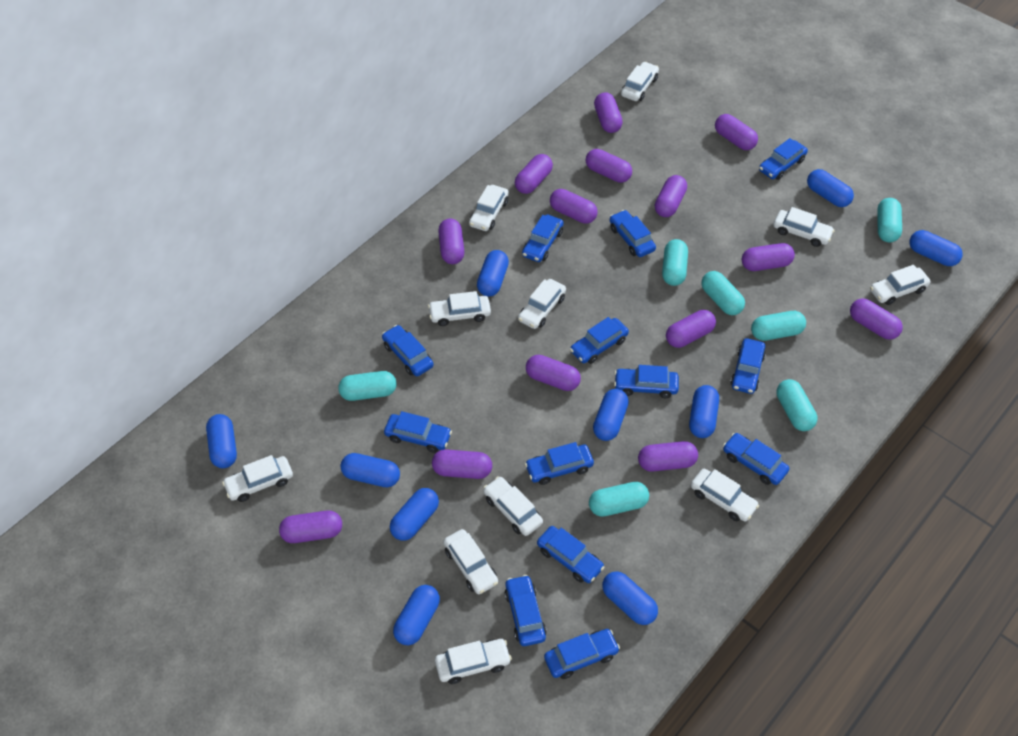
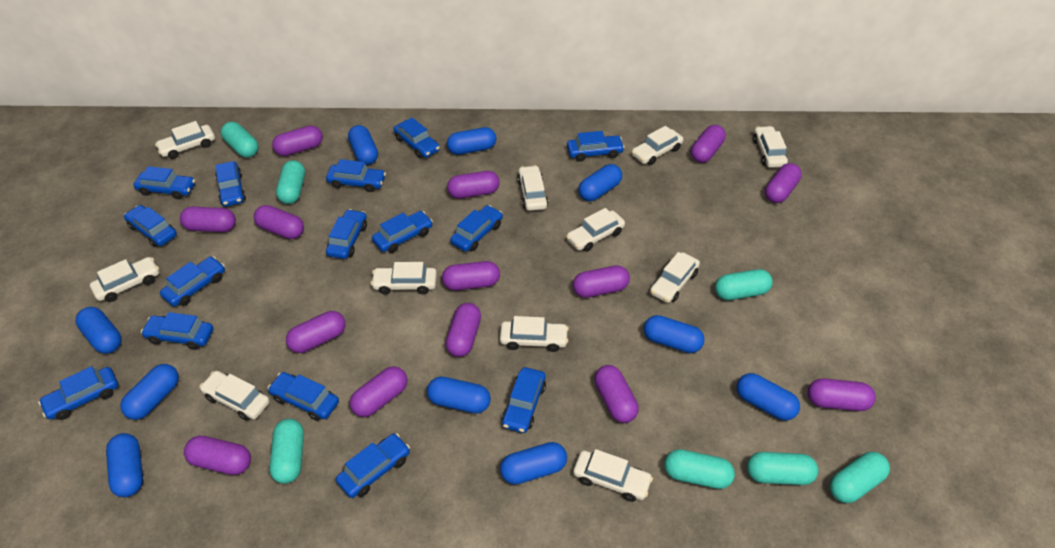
blue car: [382,325,434,376] [384,411,452,453] [504,575,547,646] [522,215,564,262] [525,442,594,485] [537,526,605,583] [544,629,620,679] [570,317,629,364] [610,210,656,257] [614,365,679,398] [723,433,789,485] [730,338,766,394] [759,138,808,180] = 13 -> [38,366,118,420] [124,205,177,247] [133,166,195,200] [141,312,213,350] [160,256,225,307] [215,161,246,207] [268,372,339,421] [326,159,386,192] [326,209,367,259] [336,433,410,498] [372,211,433,253] [394,118,440,158] [450,205,503,252] [502,367,546,433] [567,131,625,162] = 15

